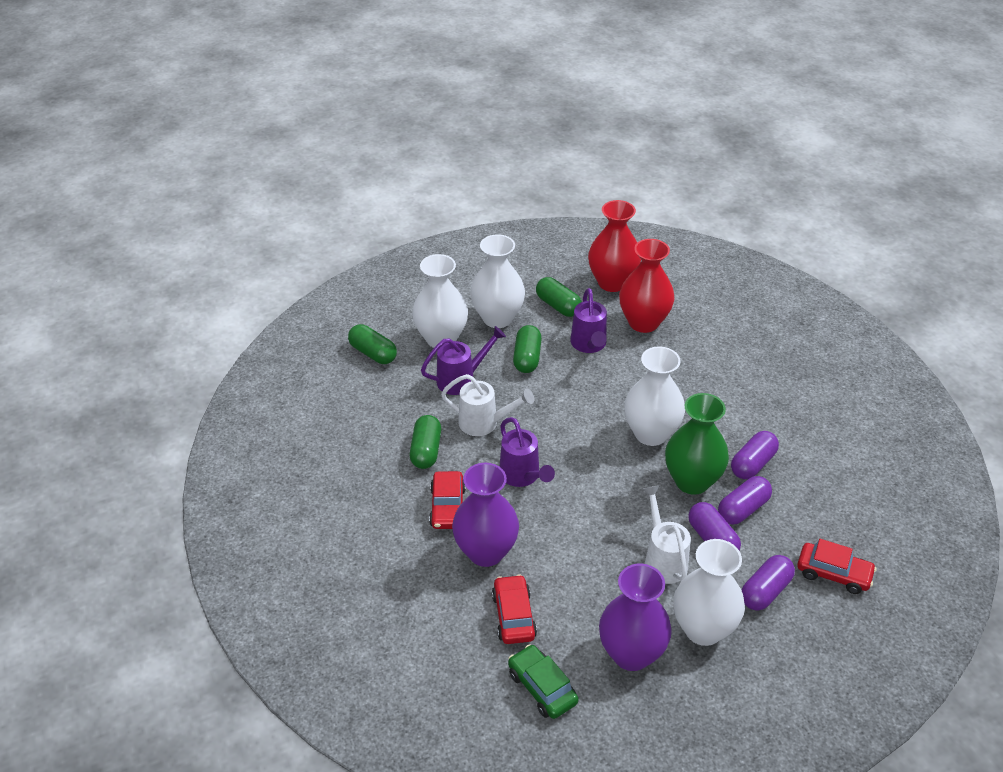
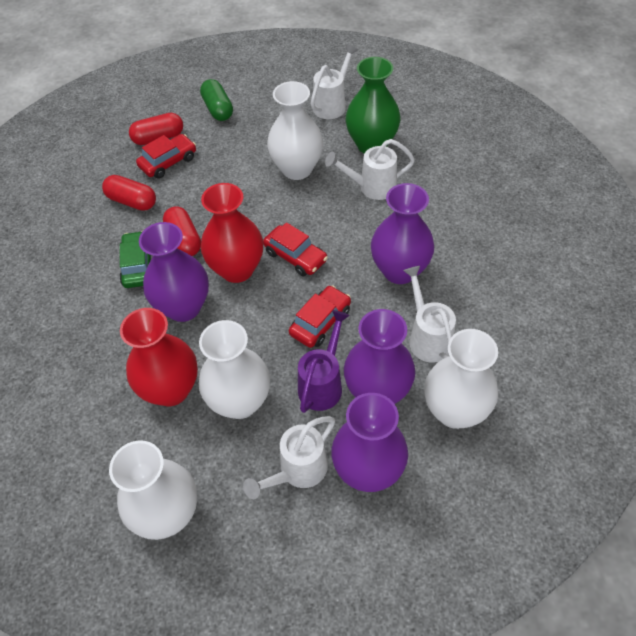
green capsule: [348,324,397,364] [410,415,441,469] [513,325,542,373] [536,277,582,317] = 4 -> [200,79,233,121] = 1
purple capsule: [688,502,741,551] [718,476,772,525] [731,431,779,479] [741,555,795,610] = 4 -> none = 0
purple vase: [452,463,519,567] [599,564,672,671] = 2 -> [139,222,209,322] [331,393,408,492] [344,309,415,404] [371,183,434,284] = 4
purple watering can: [421,326,506,395] [500,417,555,487] [570,288,607,353] = 3 -> [298,310,350,413] = 1
red capsule: none = 0 -> [102,175,156,211] [129,113,183,145] [163,206,201,256] = 3
white watering can: [441,374,534,436] [643,485,691,584] = 2 -> [243,416,335,499] [310,44,358,119] [325,139,415,200] [403,266,456,363] = 4

